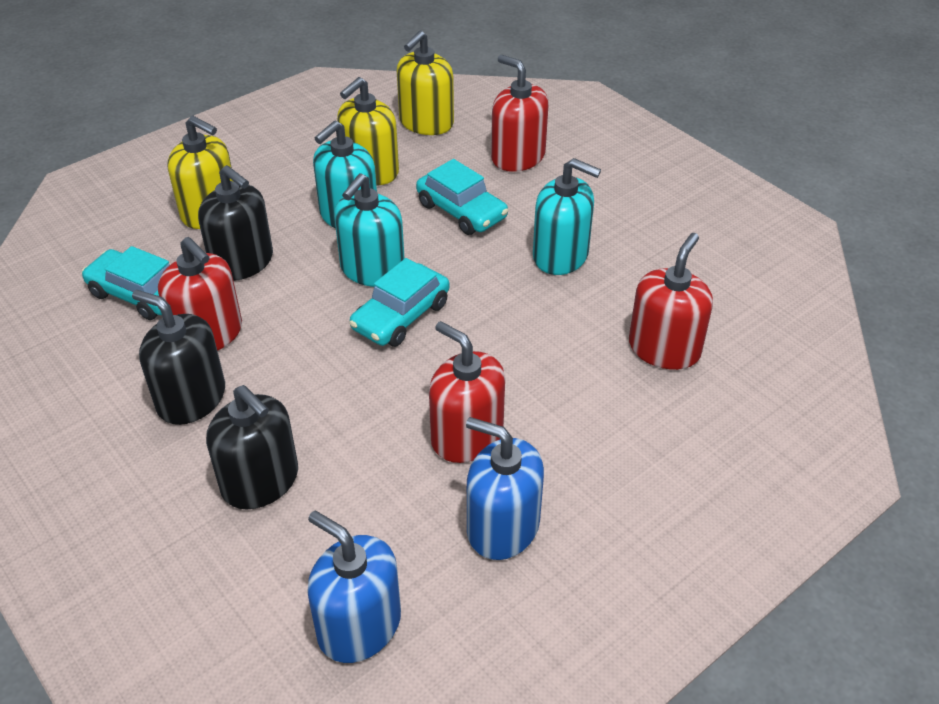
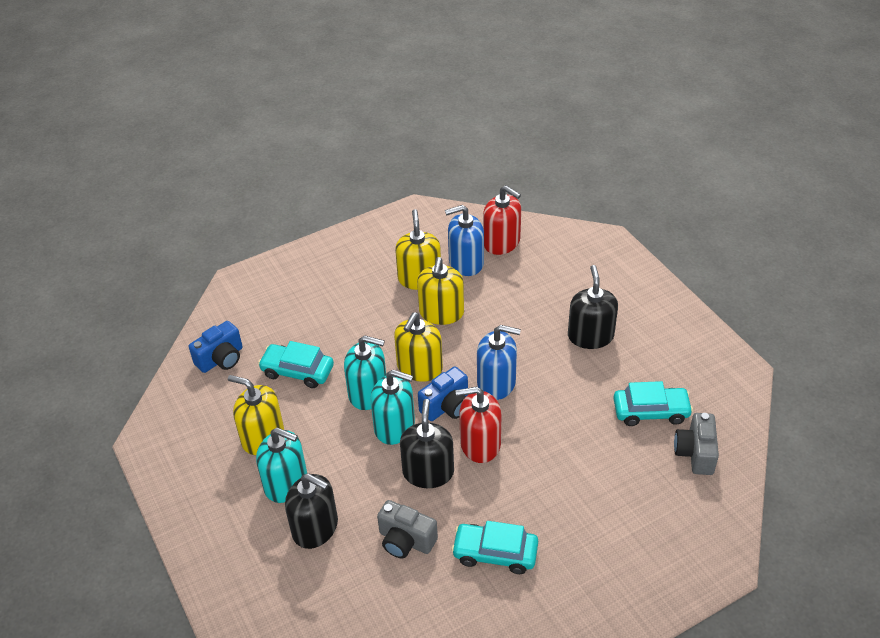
blue camera: none = 0 -> [189,321,243,373] [418,367,468,421] = 2
grey camera: none = 0 -> [377,500,438,558] [674,413,719,475] = 2
red soap dispenser: [158,237,242,351] [429,321,505,463] [491,55,549,172] [629,233,713,370] = 4 -> [455,387,501,463] [483,185,521,255] = 2
yellow soap dispenser: [167,116,234,229] [337,77,399,185] [397,31,454,135] = 3 -> [228,375,284,455] [394,312,443,382] [395,209,441,290] [417,257,464,325] = 4

